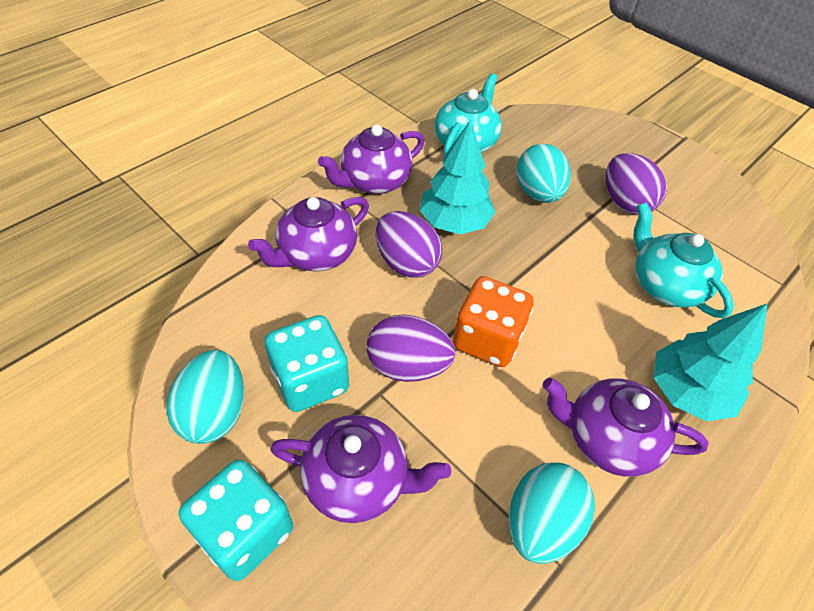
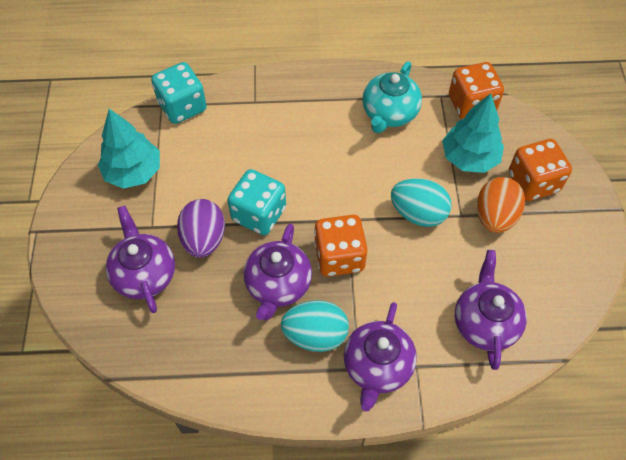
orange dice: [453,276,534,367] = 1 -> [314,215,368,276] [449,62,504,119] [509,139,572,201] = 3
orange egg: none = 0 -> [477,177,525,233] = 1
purple egg: [366,314,455,382] [375,211,442,278] [606,153,667,215] = 3 -> [177,199,225,258] = 1
turquoise egg: [166,350,244,444] [509,462,595,564] [516,144,571,203] = 3 -> [281,300,349,352] [391,178,452,227] = 2
turquoise teapot: [435,73,502,156] [633,202,734,318] = 2 -> [362,61,422,133] = 1

